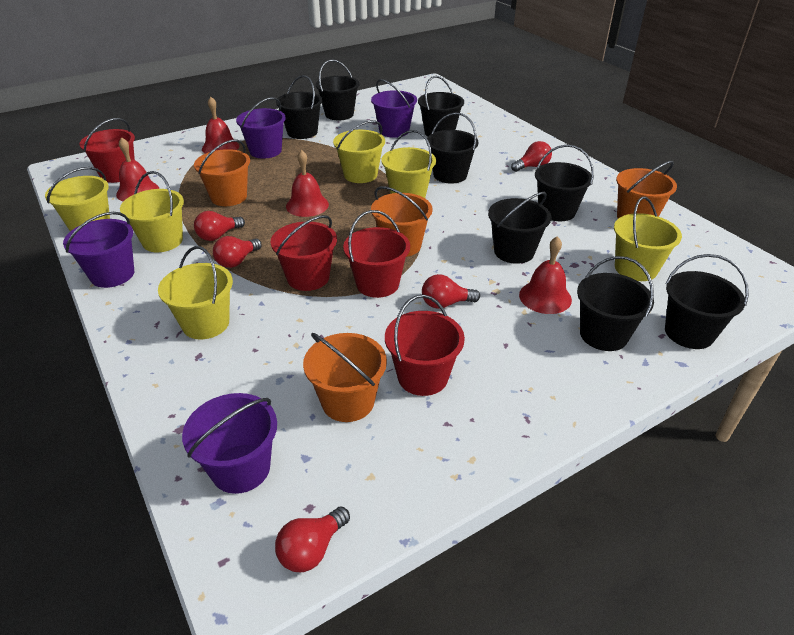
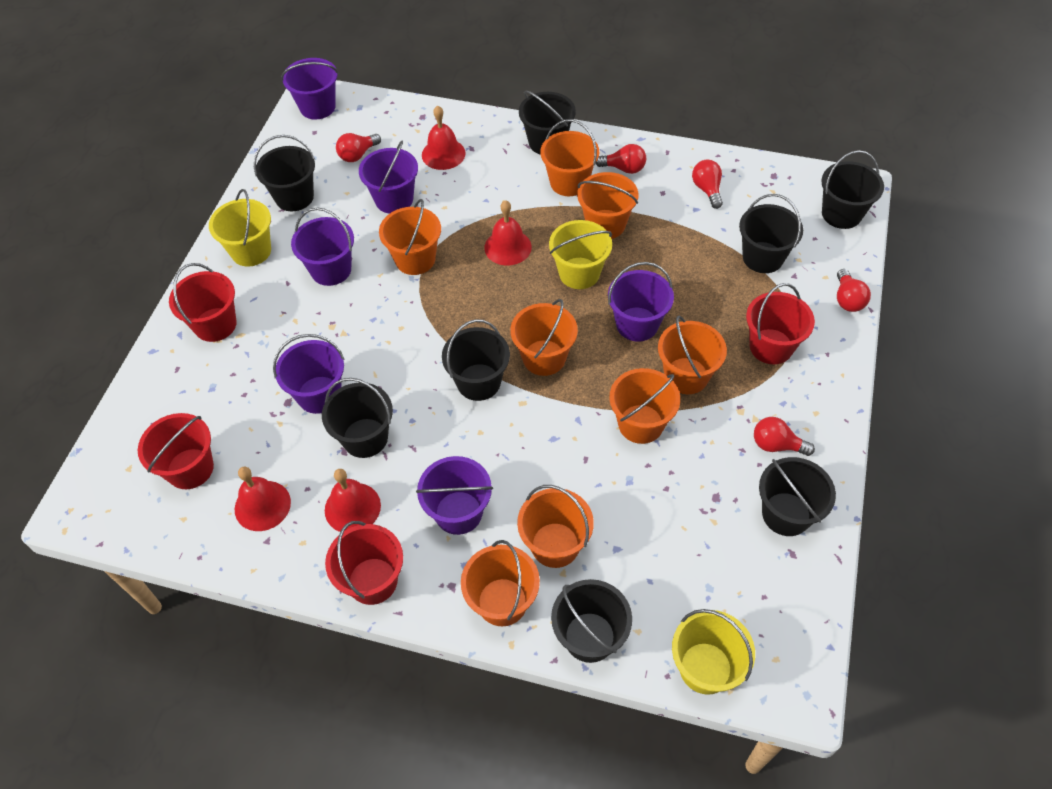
orange bucket: [194,139,250,206] [303,333,387,422] [371,186,433,257] [616,161,677,218] = 4 -> [379,199,441,275] [461,540,540,626] [510,299,578,376] [517,485,594,568] [540,119,599,196] [577,172,638,239] [609,368,680,444] [658,315,727,394] = 8
purple bucket: [63,212,134,288] [182,393,277,494] [236,97,286,158] [371,79,417,138] = 4 -> [273,334,345,414] [281,58,338,120] [291,207,354,286] [359,141,418,214] [416,456,493,535] [608,262,674,341] = 6
yellow bucket: [45,167,110,231] [120,171,184,252] [158,246,233,339] [333,120,385,183] [381,130,436,198] [614,196,682,281] = 6 -> [209,189,271,267] [549,220,612,289] [672,609,755,695] = 3

